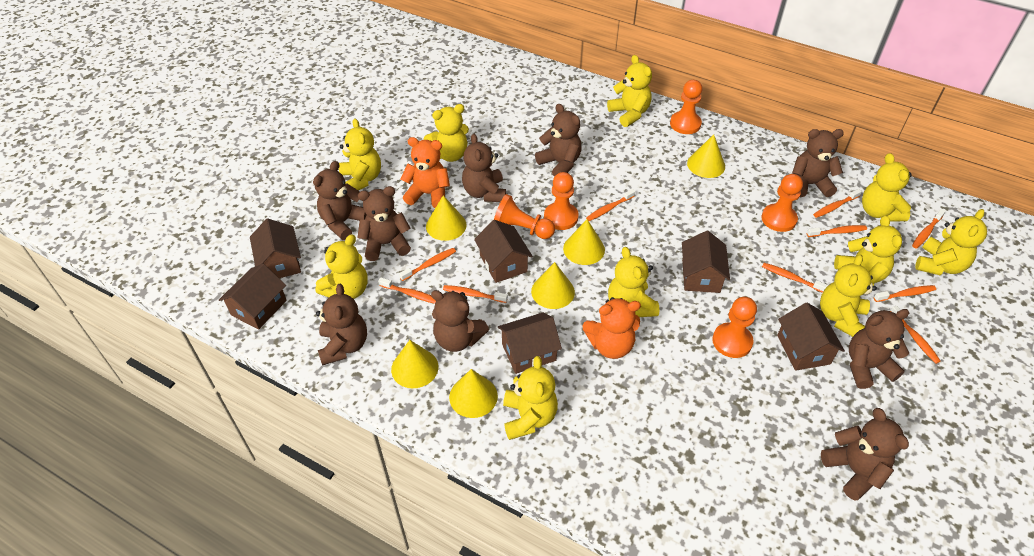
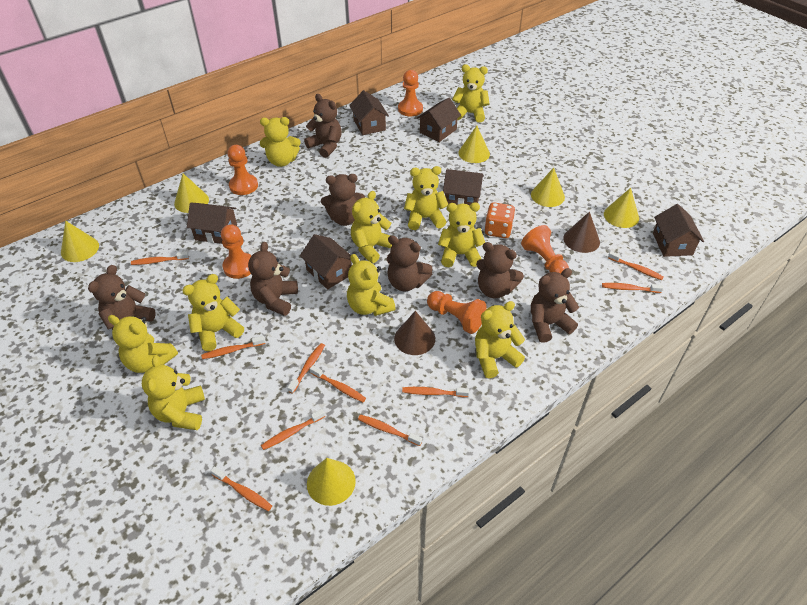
brown cone: none = 0 -> [394,311,435,355] [563,211,600,253] = 2
brown teddy bear: [313,161,367,240] [316,284,367,366] [357,186,411,261] [431,290,489,352] [462,134,506,202] [535,104,581,177] [792,129,844,197] [821,408,909,501] [849,309,909,389] = 9 -> [88,265,156,330] [248,242,298,316] [304,94,342,158] [321,174,365,226] [386,235,432,291] [476,242,524,298] [531,268,579,343] = 7
orange dice: none = 0 -> [484,202,515,238] = 1
orange teddy bear: [401,137,450,208] [583,297,641,359] = 2 -> none = 0

